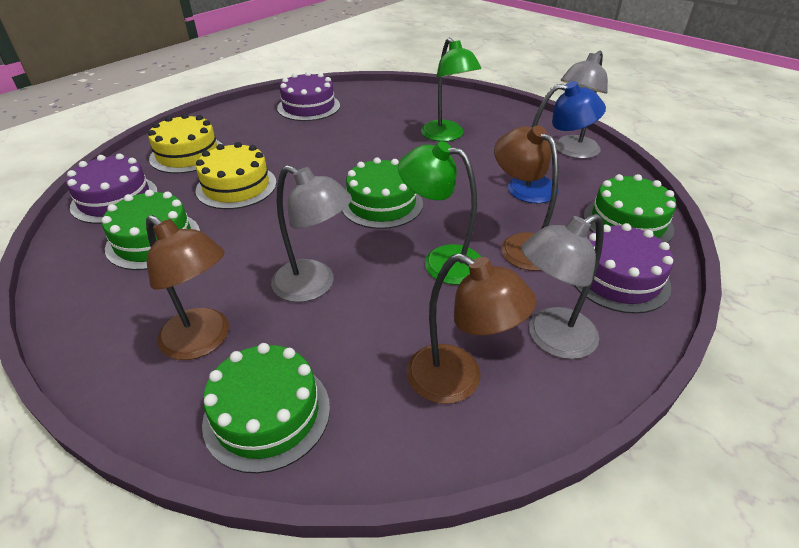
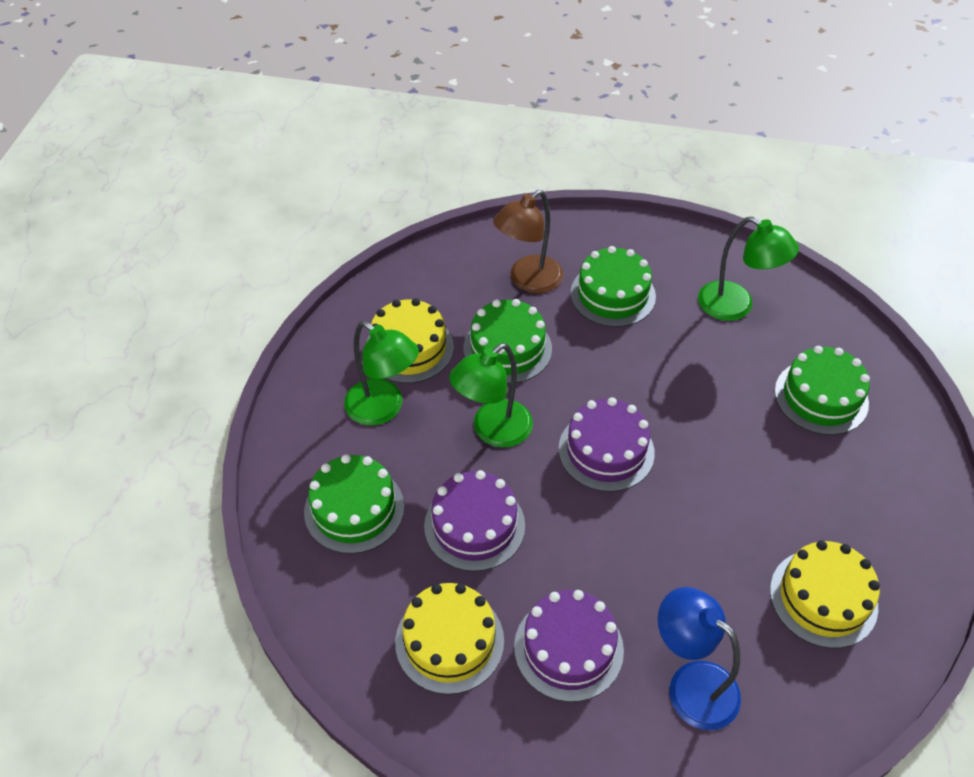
brown lamp: [146,215,229,360] [407,253,537,404] [494,125,559,271] = 3 -> [493,190,563,294] = 1
green lamp: [398,141,481,285] [421,38,481,142] = 2 -> [344,321,419,425] [449,343,533,448] [698,216,799,321] = 3
grey lamp: [271,165,352,302] [521,214,604,359] [556,51,608,159] = 3 -> none = 0
yellow cake: [148,113,223,174] [196,142,277,209] = 2 -> [366,298,454,383] [395,583,504,695] [770,540,880,648] = 3

